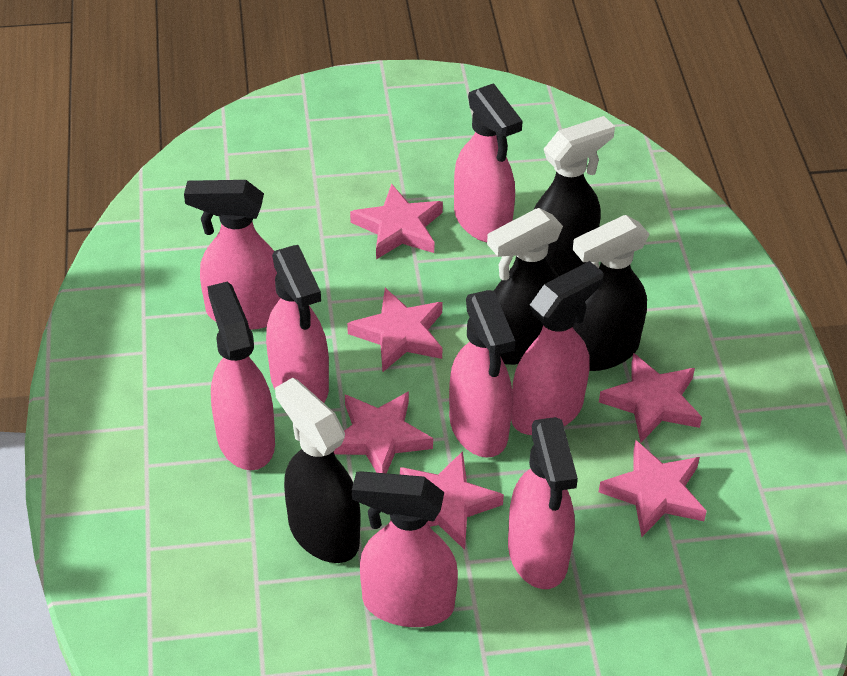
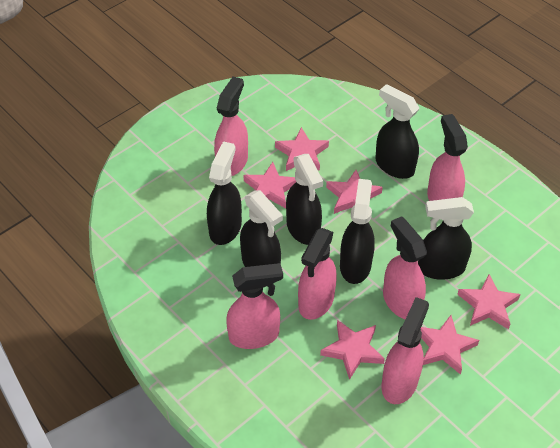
black spray bottle: [275,378,361,563] [487,208,563,365] [533,116,615,276] [573,215,649,371] = 4 -> [207,141,242,245] [240,190,283,267] [286,154,323,245] [340,179,375,284] [375,84,419,179] [418,197,474,280] = 6
pink spray bottle: [184,180,280,330] [207,281,275,470] [266,245,329,403] [352,471,458,627] [449,290,515,457] [454,83,523,242] [508,417,578,589] [511,261,604,435] = 8 -> [214,76,248,176] [226,263,283,349] [298,228,337,320] [381,297,429,404] [383,216,427,319] [427,114,468,201] = 6

